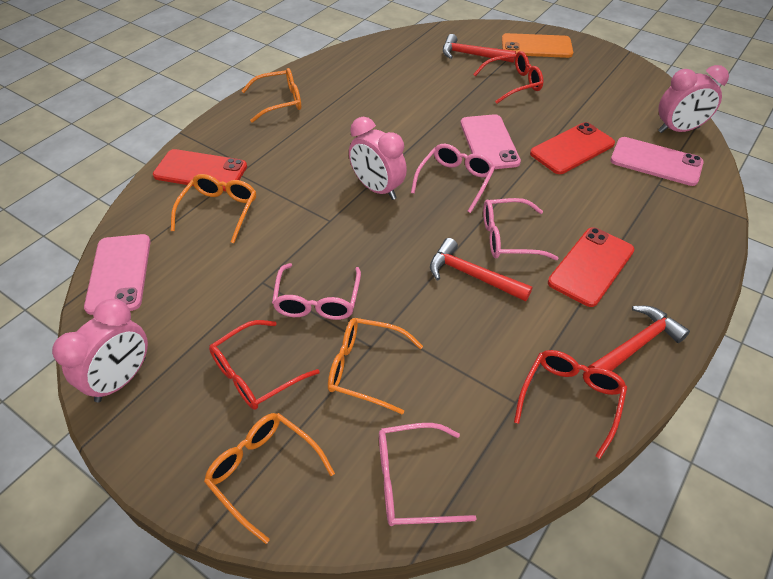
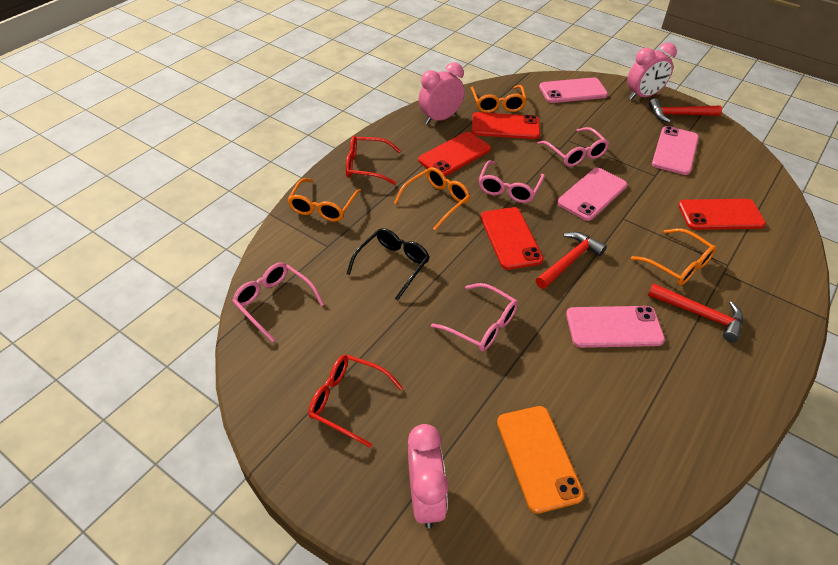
black glasses: none = 0 -> [347,228,430,301] = 1
pink phone: [84,234,151,315] [460,114,521,169] [611,137,704,186] = 3 -> [539,77,608,103] [557,168,627,221] [566,306,665,348] [652,126,699,175] = 4
red glasses: [209,320,320,410] [473,51,543,104] [514,350,627,459] = 3 -> [308,355,403,448] [346,136,401,185] = 2
red phone: [153,149,247,191] [530,122,615,174] [548,227,635,307] = 3 -> [418,132,491,176] [471,112,540,139] [480,207,544,270] [678,199,766,230] = 4

